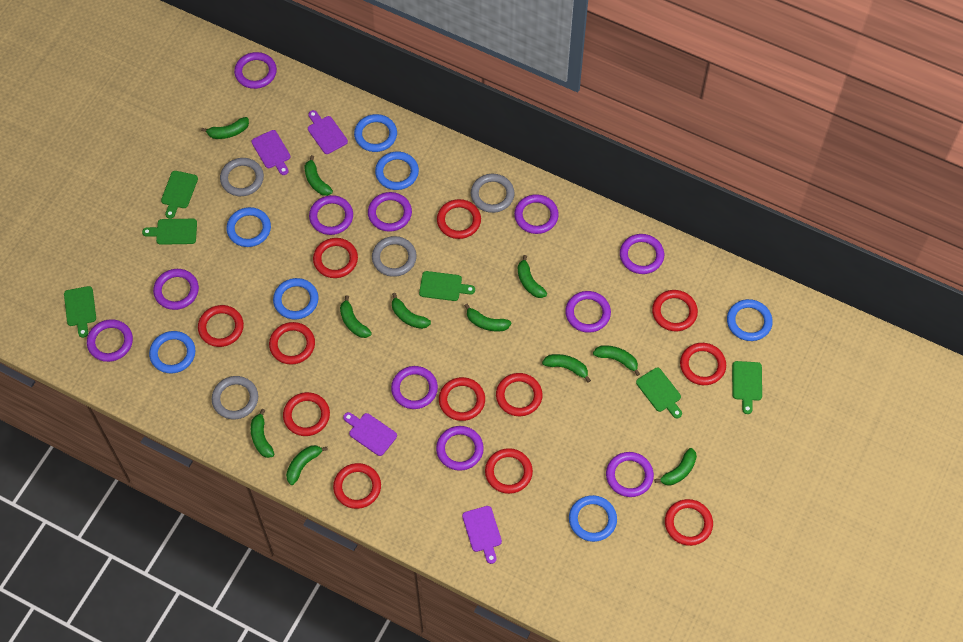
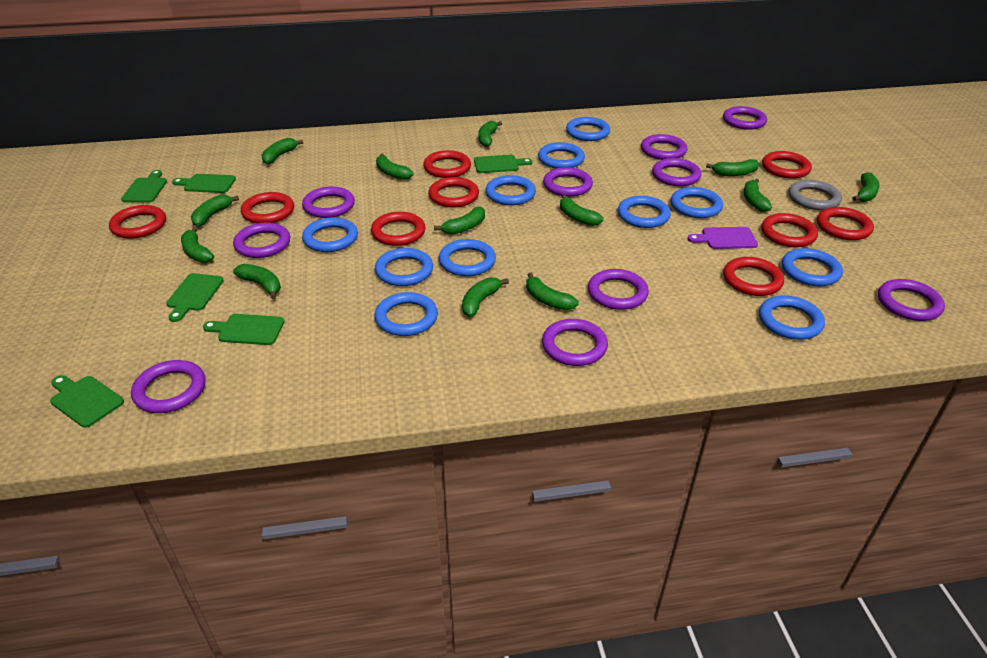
blue ring: [149,331,195,373] [226,207,271,247] [273,278,319,319] [354,114,397,152] [375,151,419,190] [569,495,617,542] [727,299,773,341] = 7 -> [302,217,358,252] [375,248,433,286] [375,292,438,336] [439,239,496,276] [485,175,536,205] [538,142,585,169] [566,117,610,141] [618,196,671,228] [671,187,723,218] [759,295,825,340] [782,248,843,286] = 11
green banana: [201,117,249,139] [251,409,274,458] [286,445,328,485] [304,155,333,196] [340,295,372,338] [392,293,431,329] [464,304,512,331] [518,255,547,298] [542,354,591,383] [593,345,640,376] [654,448,697,486] = 11 -> [181,227,214,263] [191,195,239,227] [233,264,281,299] [261,138,303,164] [376,154,413,180] [434,207,485,235] [462,277,509,317] [478,121,502,147] [526,272,579,310] [560,195,603,226] [706,159,759,176] [744,179,772,212] [853,172,879,202] = 13
grey ring: [212,376,258,419] [220,158,264,196] [372,236,416,277] [471,174,515,213] = 4 -> [788,180,842,210] = 1
purple cutting board: [251,130,291,175] [308,110,348,154] [343,412,397,456] [462,506,502,564] = 4 -> [688,227,758,249] = 1
purple ring: [87,319,133,362] [153,269,199,310] [234,52,277,89] [309,195,353,235] [368,192,412,232] [391,366,438,409] [436,426,484,471] [514,194,559,234] [565,291,611,333] [606,452,654,497] [620,234,664,274] = 11 -> [131,360,206,413] [233,223,290,258] [302,187,355,218] [542,319,608,366] [543,167,593,197] [588,269,649,310] [641,134,687,160] [652,158,701,186] [723,106,767,130] [878,279,945,321] = 10
red ring: [198,305,244,347] [269,322,315,365] [283,392,330,436] [313,238,358,278] [333,463,381,509] [437,199,481,239] [439,377,485,421] [485,448,533,494] [496,373,543,416] [652,290,698,331] [665,499,713,546] [680,343,726,385] = 12 -> [109,205,166,239] [241,192,294,224] [371,212,426,246] [423,150,471,178] [428,177,479,207] [723,257,784,296] [761,213,818,247] [762,151,812,179] [817,207,874,240] = 9

